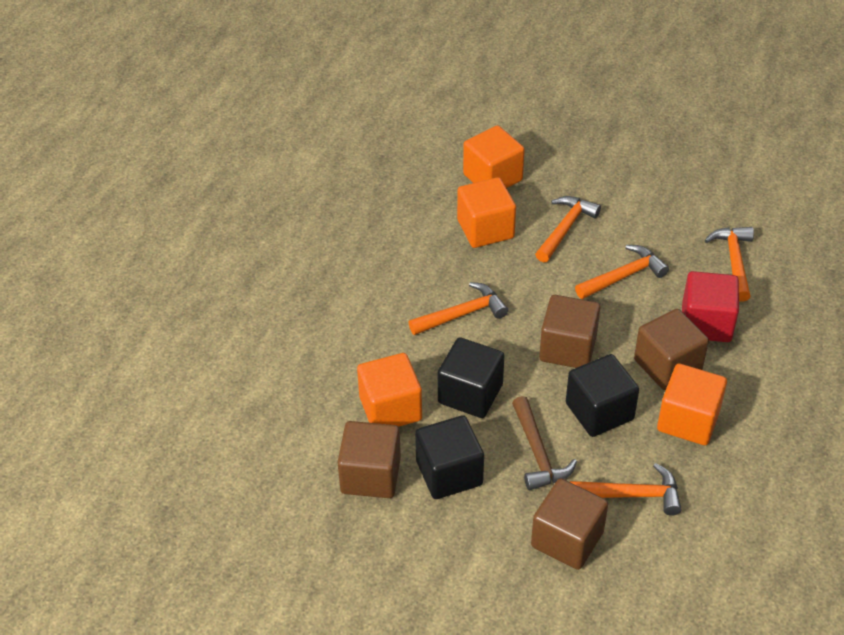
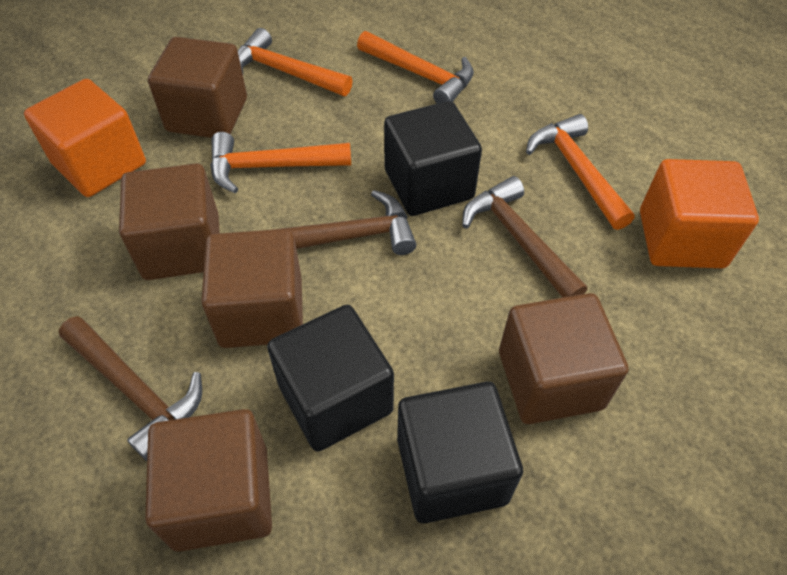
brown cube: [337,421,401,498] [531,478,608,570] [539,295,600,368] [634,309,709,390] = 4 -> [119,163,220,280] [145,409,272,552] [148,37,247,138] [201,229,303,348] [499,293,629,424] = 5
brown hammer: [512,396,577,490] = 1 -> [59,316,202,461] [272,190,416,255] [462,176,587,298] = 3
orange cube: [357,353,422,427] [457,177,516,248] [463,125,525,188] [657,364,727,445] = 4 -> [24,79,146,197] [640,159,759,268] = 2
orange hammer: [408,282,508,335] [535,196,601,263] [570,463,681,516] [575,245,669,299] [705,227,754,302] = 5 -> [210,132,351,193] [238,28,353,96] [357,31,474,104] [526,114,635,230] = 4
red cube: [682,271,739,342] = 1 -> none = 0

